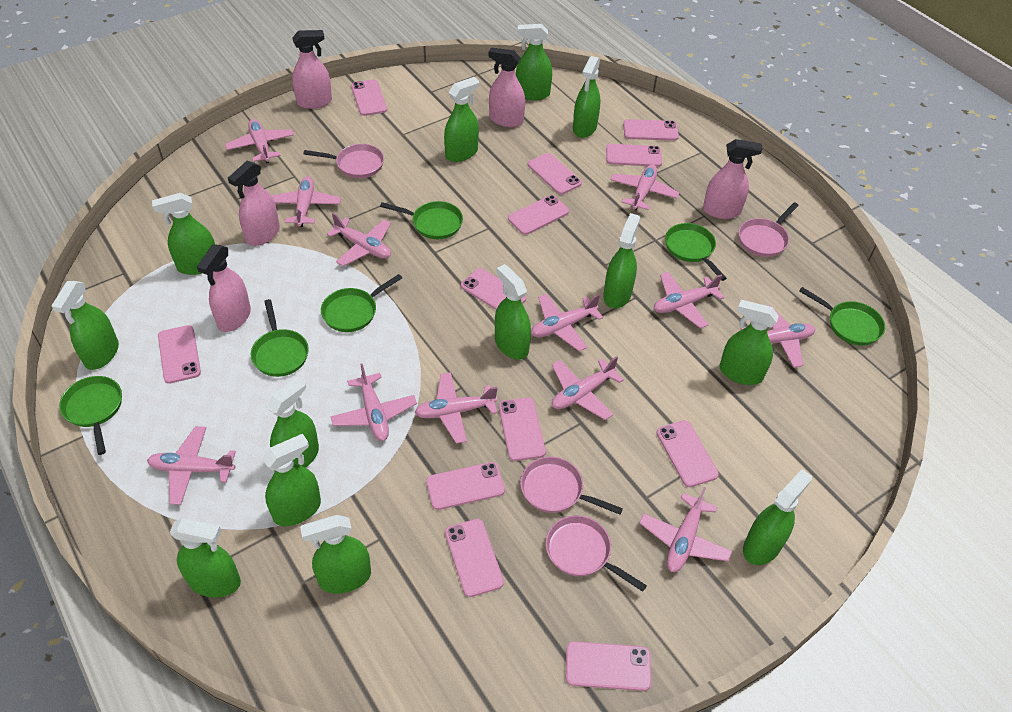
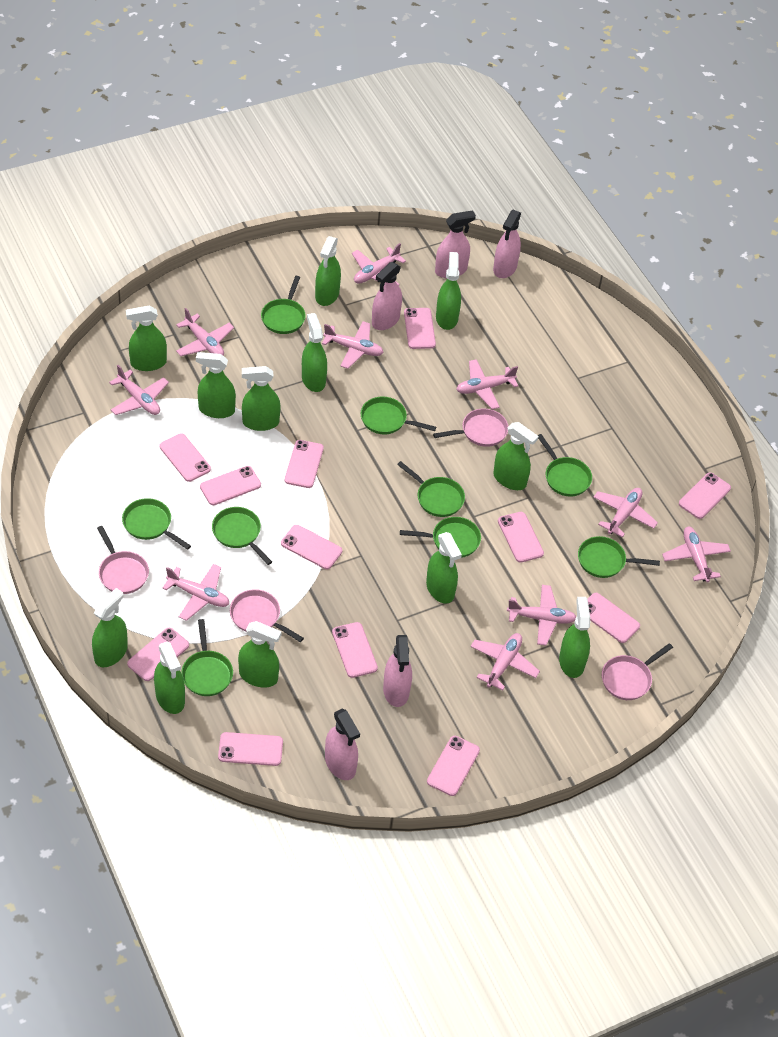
green pan: [59,376,122,455] [251,299,309,377] [321,274,402,332] [380,201,463,239] [665,223,727,281] [799,287,885,346] = 6 -> [122,498,191,550] [181,619,233,696] [212,507,272,565] [261,276,306,334] [361,397,436,434] [397,461,465,517] [400,517,481,558] [538,434,592,496] [578,536,660,578] = 9
green spray bottle: [51,281,119,370] [152,193,215,275] [170,518,241,597] [262,434,321,526] [266,377,319,468] [300,515,371,594] [444,77,479,162] [495,264,531,360] [516,24,552,100] [573,56,601,138] [603,213,640,308] [719,300,779,385] [743,469,812,565] = 13 -> [92,588,128,667] [126,305,167,371] [154,641,185,714] [196,352,236,418] [238,621,282,687] [242,366,281,431] [302,313,327,392] [315,236,341,306] [426,532,462,604] [436,252,461,330] [493,422,539,490] [559,597,590,678] = 12
pink plane: [147,426,236,505] [225,119,294,163] [271,176,341,227] [327,213,391,266] [330,364,417,441] [414,372,498,444] [531,294,603,351] [552,356,624,420] [610,165,680,210] [639,487,732,572] [654,272,724,329] [740,305,815,368] = 12 -> [109,365,169,415] [162,564,229,621] [176,308,234,356] [322,321,384,369] [352,243,406,286] [456,359,518,409] [470,633,540,690] [507,585,576,645] [594,488,658,537] [662,527,731,583] = 10

